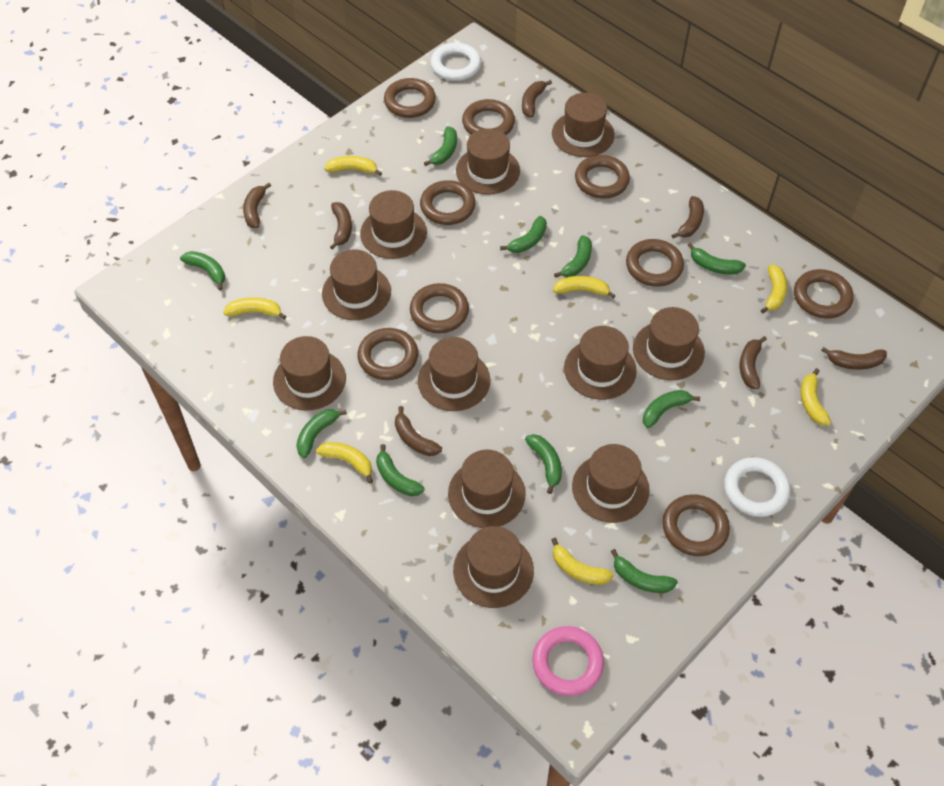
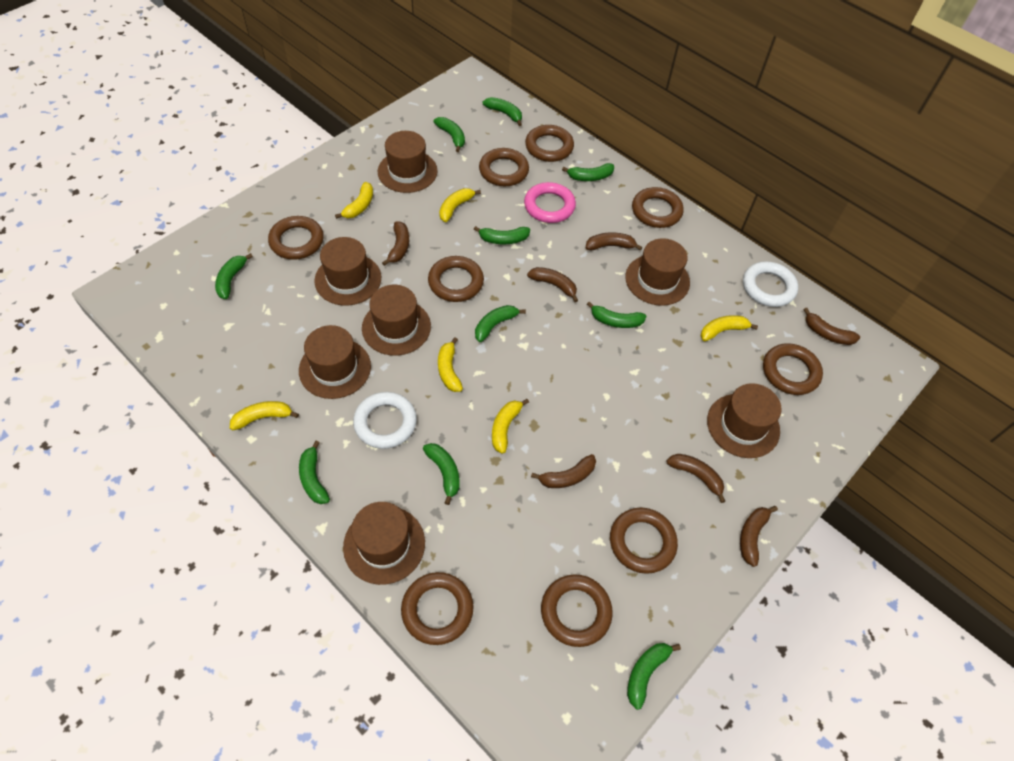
brown hat: [273,336,346,411] [322,249,391,320] [360,190,427,259] [418,337,490,411] [448,450,525,528] [453,526,534,608] [456,128,520,195] [552,93,615,157] [564,326,637,400] [572,444,650,523] [633,307,705,380] = 11 -> [299,325,371,399] [314,237,381,305] [343,502,425,585] [362,285,431,355] [378,131,438,193] [625,238,690,306] [707,383,782,458] = 7
yellow banana: [223,297,286,320] [316,442,373,484] [324,156,382,176] [551,538,614,585] [553,276,616,299] [761,265,788,314] [801,368,831,425] = 7 -> [230,401,299,430] [335,182,373,219] [438,337,463,392] [439,188,481,222] [492,399,529,454] [701,315,758,341] = 6

